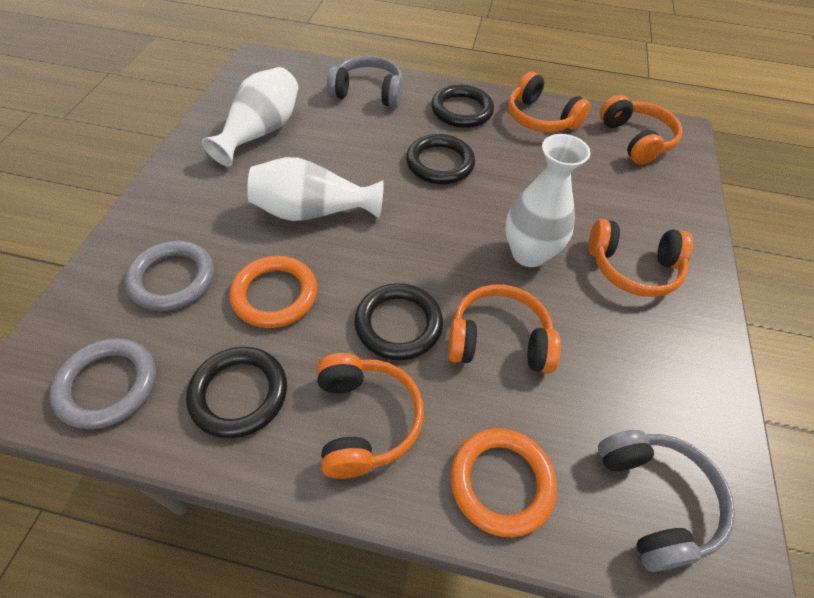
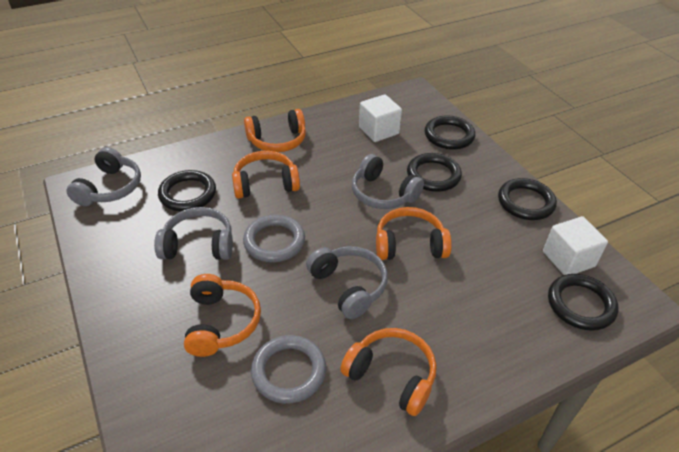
black ring: [186,347,287,438] [354,283,443,360] [406,134,475,184] [431,85,494,128] = 4 -> [158,170,216,211] [407,153,462,192] [425,115,475,150] [498,178,557,220] [548,274,619,331] = 5
grey headphones: [327,56,403,107] [598,430,735,572] = 2 -> [66,147,141,206] [154,207,233,260] [306,246,388,319] [352,154,424,209] = 4
orange ring: [229,256,317,328] [450,428,557,537] = 2 -> none = 0
white cube: none = 0 -> [359,94,402,142] [543,216,608,275] = 2
white vase: [202,67,298,166] [247,157,384,221] [505,134,591,267] = 3 -> none = 0

